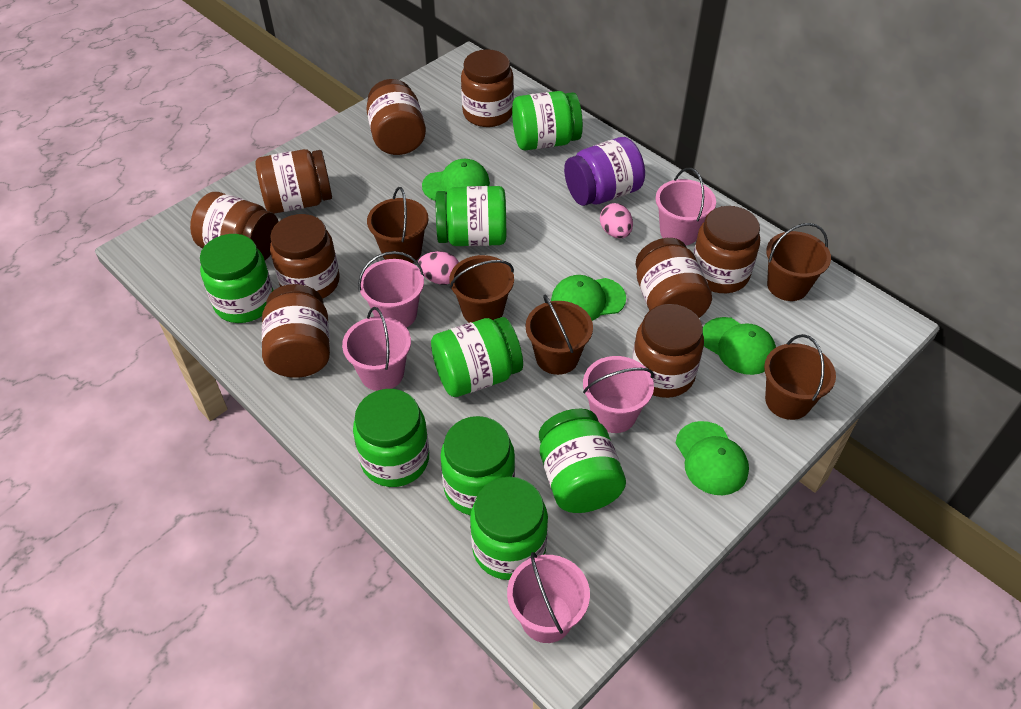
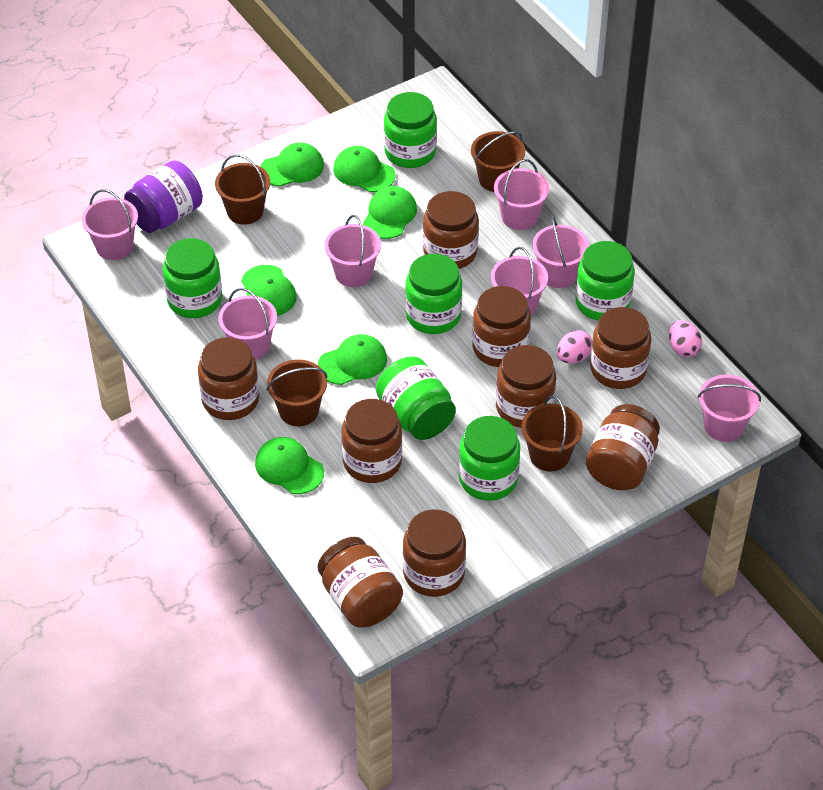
brown bucket: [367,187,429,263] [450,255,514,323] [526,295,593,375] [764,334,836,420] [766,223,831,301] = 5 -> [215,154,270,225] [267,359,328,426] [471,131,525,192] [521,395,583,472] = 4
green cap: [422,159,490,201] [551,275,626,321] [676,421,749,495] [703,317,776,375] = 4 -> [241,265,297,316] [255,437,324,494] [260,142,324,187] [318,334,387,385] [333,146,395,192] [363,186,417,239] = 6
green jar: [200,234,273,323] [353,389,429,487] [431,317,523,397] [436,186,506,246] [440,416,515,516] [470,477,548,580] [512,91,583,150] [539,409,626,513] = 8 -> [163,238,222,318] [376,356,456,440] [384,92,437,168] [405,254,462,334] [458,416,520,501] [575,241,635,321] = 6
pink bucket: [342,307,411,391] [358,251,424,328] [507,552,590,643] [583,356,654,433] [655,168,716,245] = 5 -> [82,189,138,260] [218,288,277,360] [324,215,381,287] [491,247,548,316] [494,159,549,230] [532,217,589,288] [698,375,761,442] = 7

